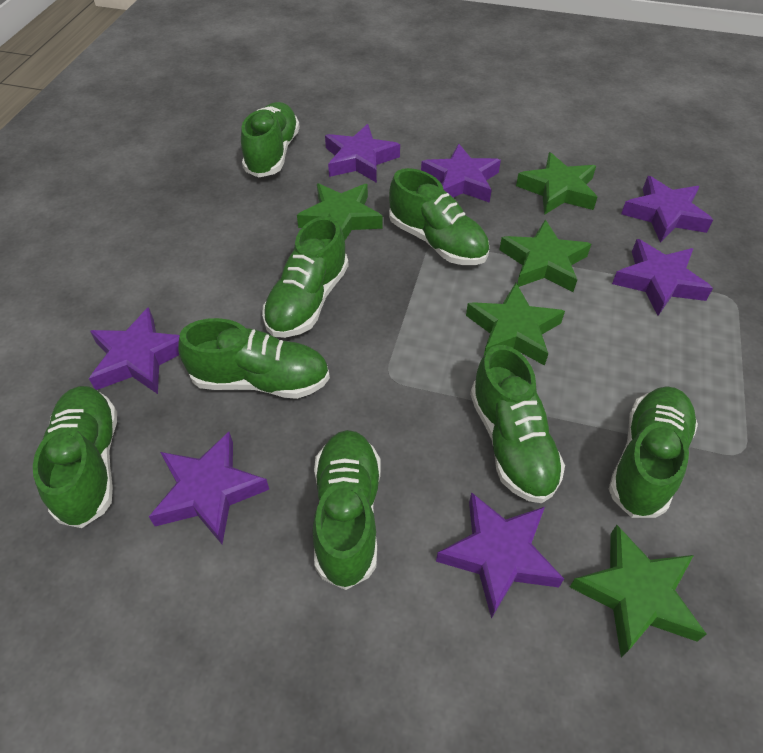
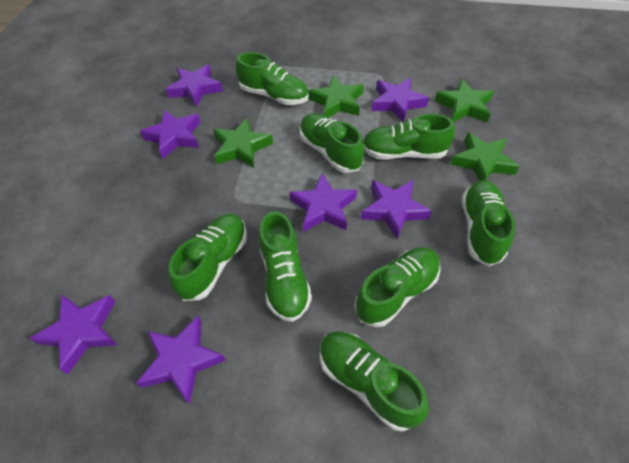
green star: [297,183,383,240] [466,283,565,366] [499,220,591,292] [516,152,597,215] [570,525,707,657] = 5 -> [213,118,273,168] [309,76,364,118] [435,79,494,123] [450,132,520,181] = 4

